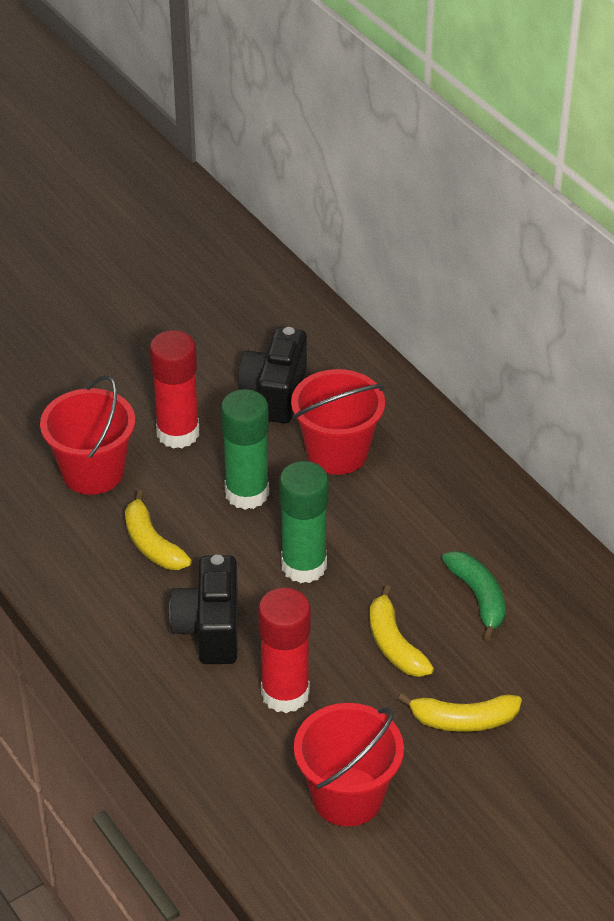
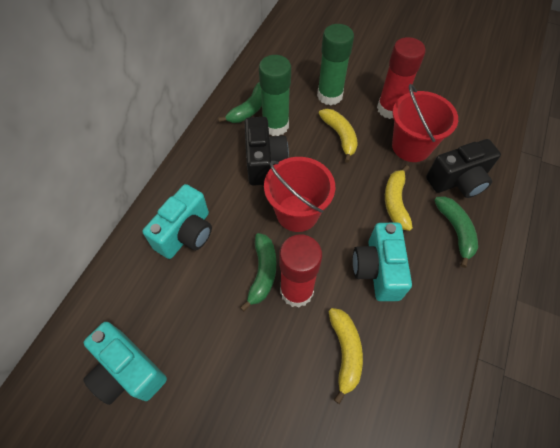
green banana: [442,551,505,641] = 1 -> [218,82,262,123] [240,233,276,311] [434,196,478,268] = 3
red bucket: [40,375,135,495] [291,369,385,475] [294,703,404,827] = 3 -> [264,157,335,232] [392,84,458,162] = 2
turquoise camera: none = 0 -> [83,322,167,405] [143,184,212,259] [353,223,412,301] = 3

